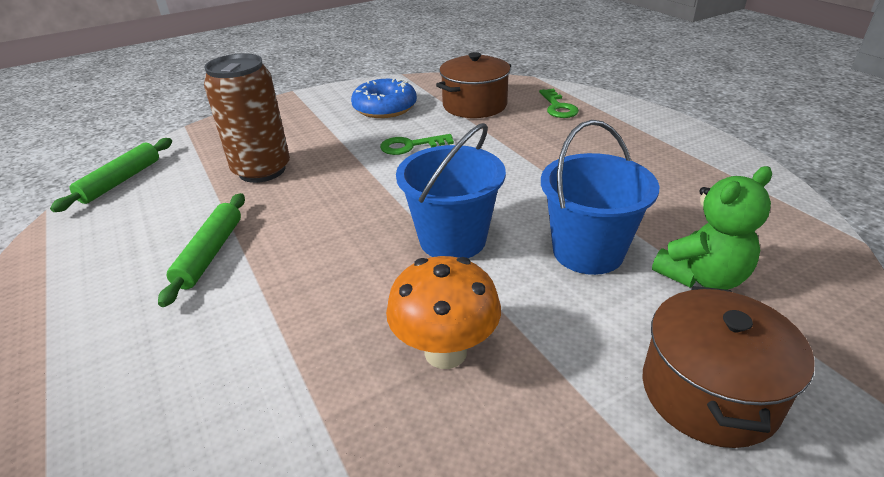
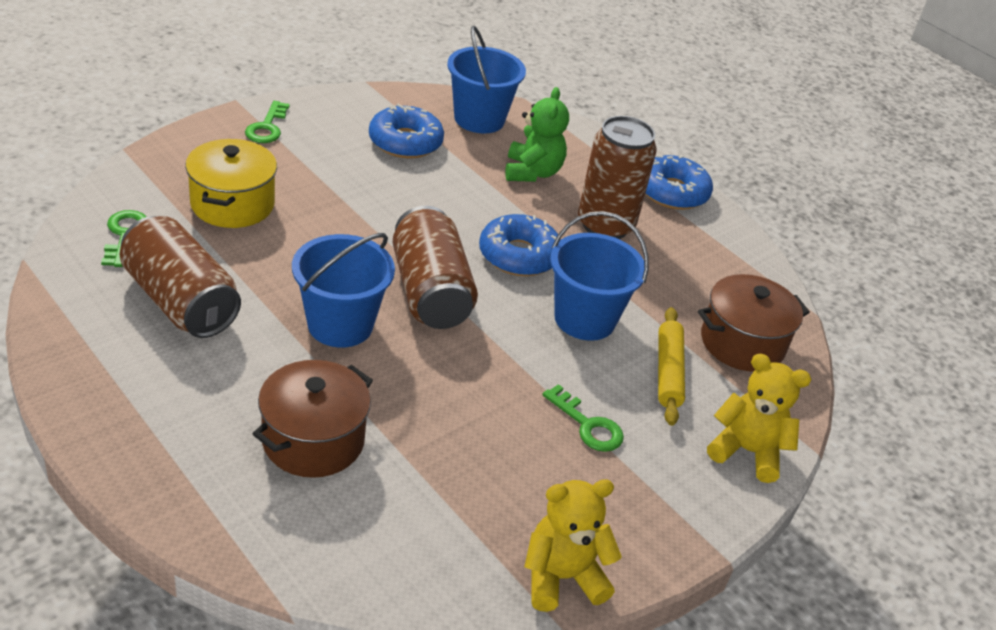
blue bucket: [396,123,506,258] [541,120,659,275] = 2 -> [292,233,395,348] [447,26,526,133] [550,211,649,341] = 3
blue donut: [351,79,417,118] = 1 -> [369,104,444,158] [479,214,561,276] [645,155,713,210] = 3
brown can: [204,53,290,183] = 1 -> [120,216,241,338] [393,206,478,329] [578,116,657,239] = 3
green key: [380,134,454,155] [539,89,579,118] = 2 -> [101,210,147,267] [245,101,290,143] [542,384,624,452] = 3
green rolling pin: [50,138,172,212] [158,193,245,307] = 2 -> none = 0
orange mushroom: [386,256,501,369] = 1 -> none = 0
yellow pot: none = 0 -> [185,139,277,228] = 1
yellow rolling pin: none = 0 -> [658,307,685,426] = 1
yellow teddy bear: none = 0 -> [524,479,622,612] [707,354,811,483] = 2

